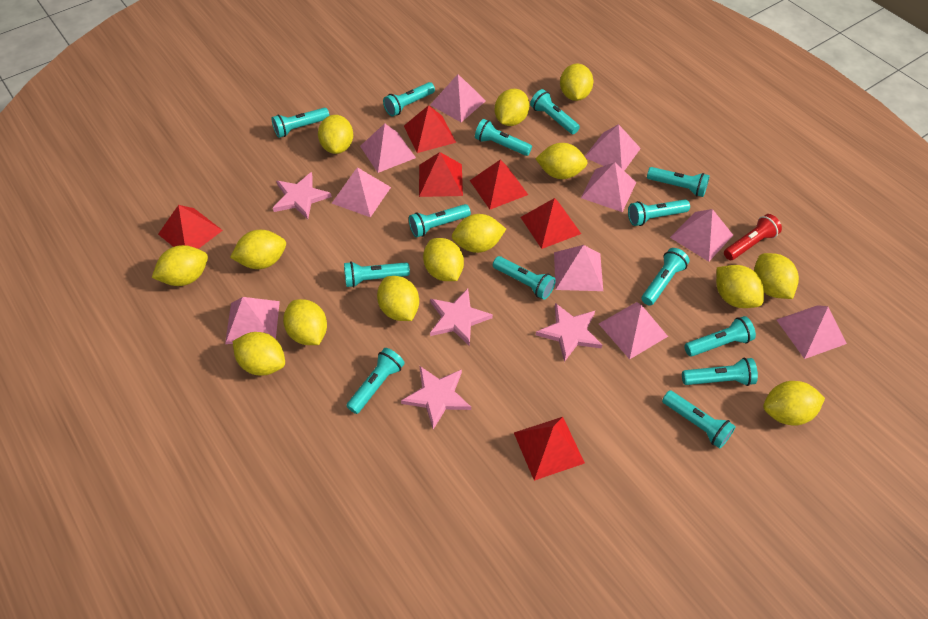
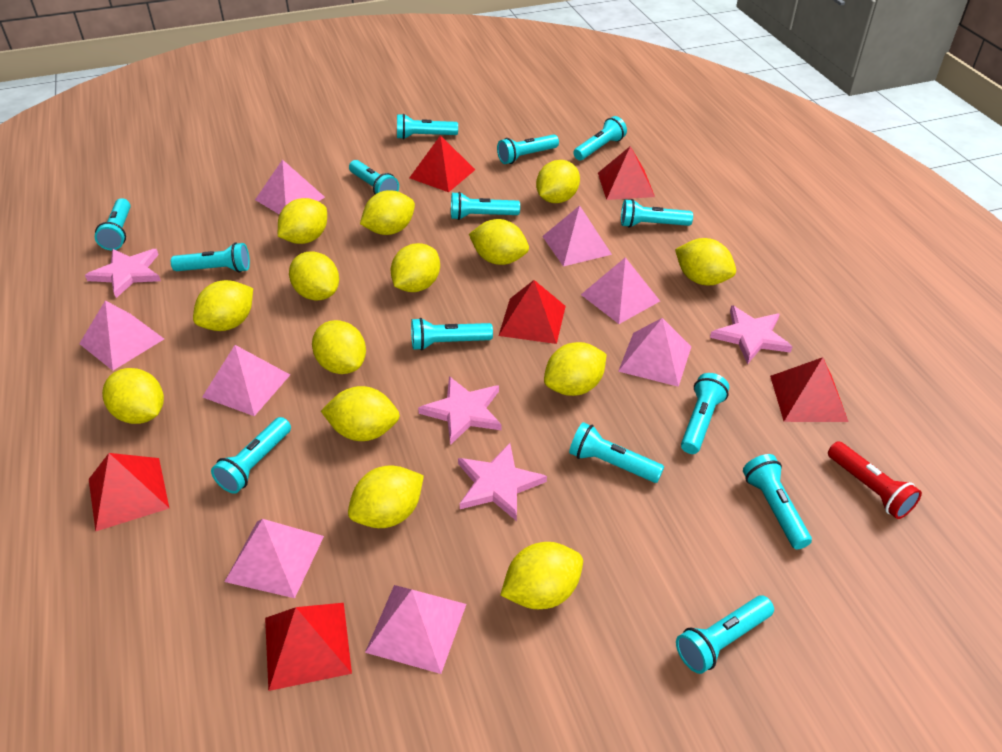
pink pyramid: [225,297,280,344] [332,167,391,217] [360,124,416,173] [430,74,486,122] [554,245,603,291] [581,162,636,212] [585,124,641,171] [599,302,668,359] [670,209,733,262] [776,305,847,359] = 10 -> [79,300,164,371] [202,345,290,416] [225,519,324,598] [255,159,325,215] [365,585,466,674] [542,205,612,266] [581,257,660,324] [618,318,691,387] = 8

